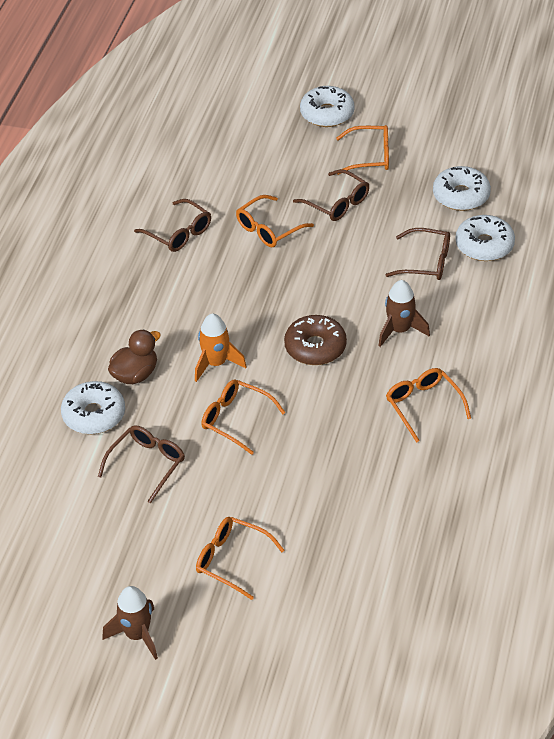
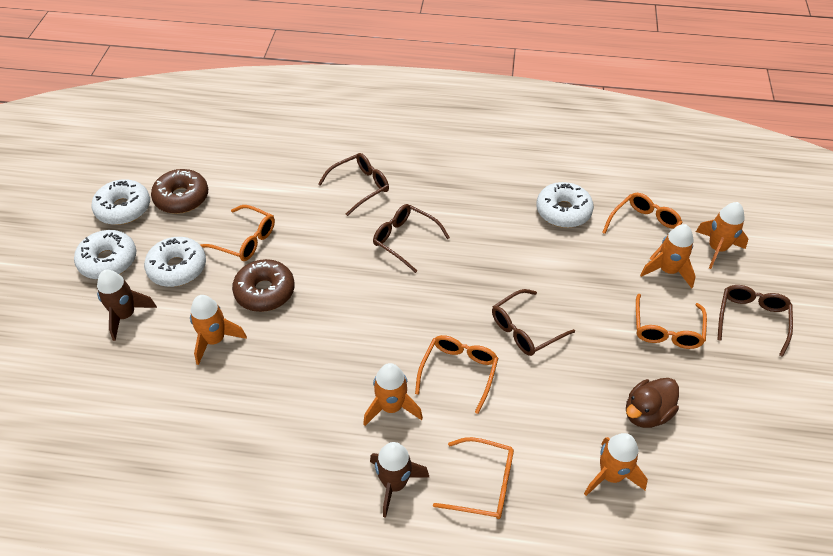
brown donut: [284,315,347,365] = 1 -> [151,169,208,214] [232,259,295,312] = 2
orange rocket: [195,314,247,382] = 1 -> [190,295,247,365] [363,363,423,426] [584,433,648,496] [640,224,696,288] [696,202,748,269] = 5

